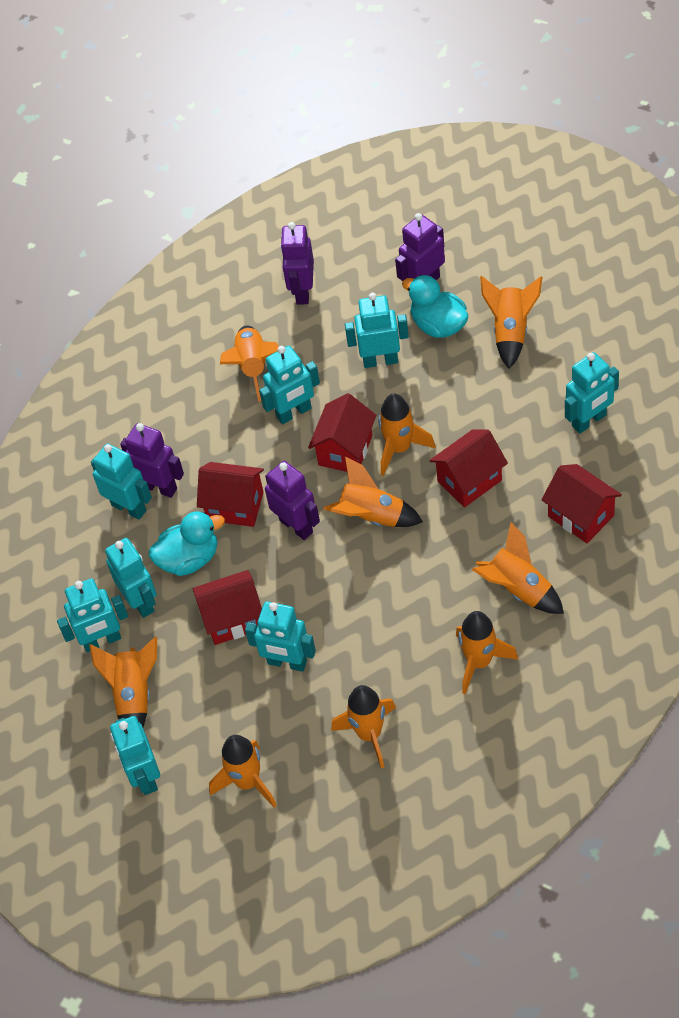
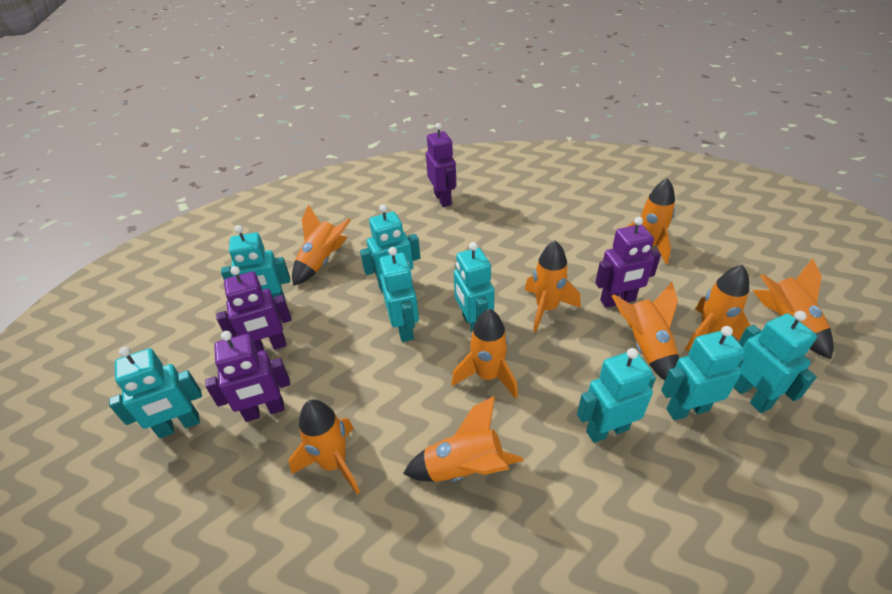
red house: [193,570,262,645] [197,462,264,527] [308,393,376,472] [429,429,508,507] [541,464,622,543] = 5 -> none = 0
turquoise duck: [149,511,225,576] [402,275,468,338] = 2 -> none = 0

